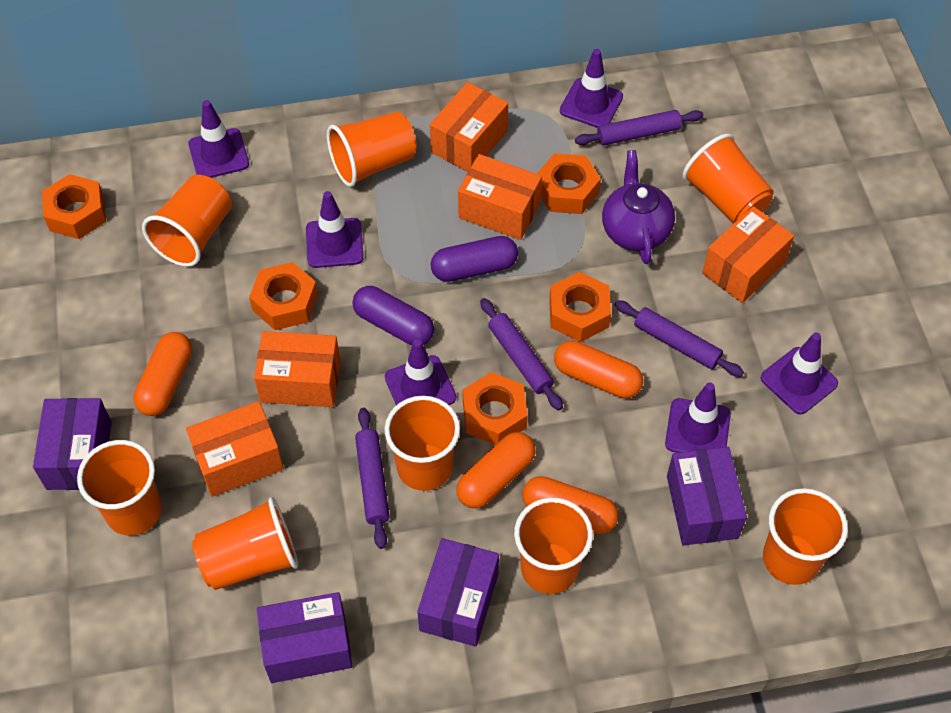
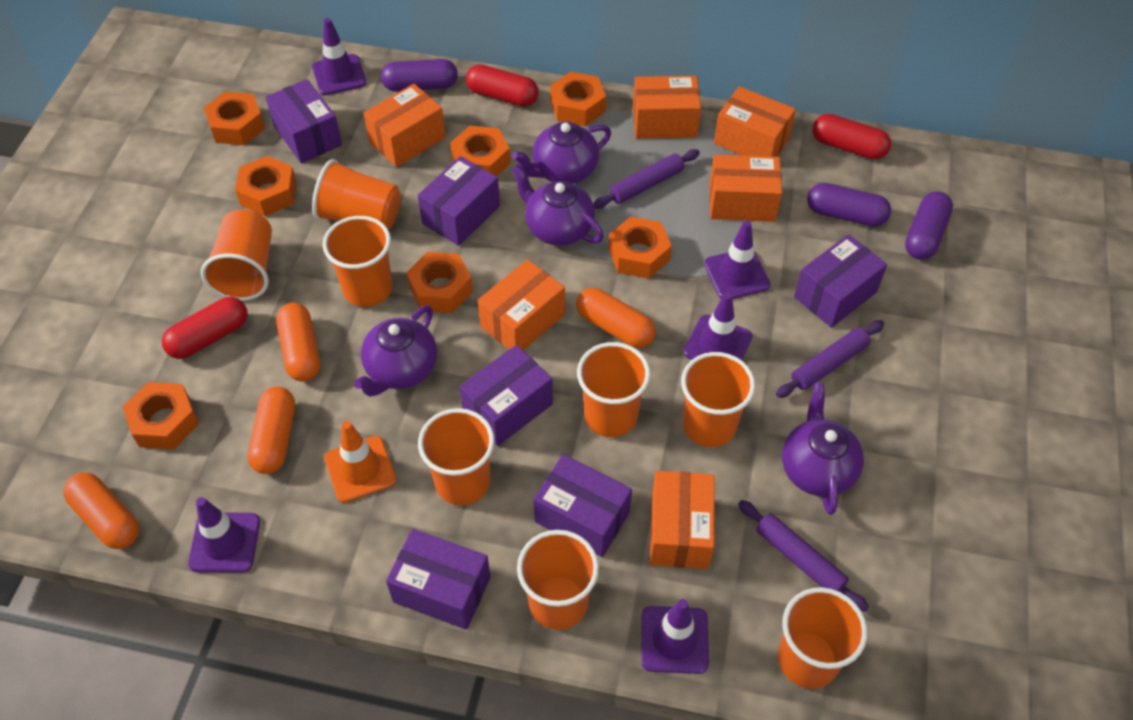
orange box: [186,401,284,497] [254,331,340,407] [430,82,508,172] [458,154,542,240] [702,206,794,303] = 5 -> [363,84,446,167] [478,259,565,350] [633,76,701,139] [650,471,715,569] [709,154,782,222] [714,86,796,157] = 6
orange nut: [42,174,106,239] [249,262,318,330] [463,372,528,445] [537,153,601,214] [549,272,611,342] = 5 -> [123,382,199,449] [204,92,265,145] [235,156,297,216] [406,252,473,313] [450,126,510,176] [550,72,606,126] [608,216,672,279] = 7
orange traffic cone: none = 0 -> [324,421,396,503] = 1
purple box: [33,398,112,490] [257,592,353,683] [417,538,499,647] [667,447,747,546] = 4 -> [266,79,342,163] [386,529,490,630] [418,156,500,246] [459,345,553,446] [534,454,632,557] [794,234,887,328] = 6
purple capsule: [352,286,434,345] [431,236,518,282] = 2 -> [381,59,458,92] [807,183,891,226] [905,191,953,260] = 3
purple rolling pin: [355,408,390,549] [480,298,563,410] [575,110,703,146] [615,300,744,377] = 4 -> [593,149,700,209] [738,500,869,612] [776,320,884,398] = 3
purple teapot: [602,150,675,264] = 1 -> [354,305,437,397] [512,122,611,184] [512,164,604,246] [782,382,864,515] = 4
purple traffic cone: [188,100,249,178] [306,191,364,268] [385,339,456,405] [560,49,623,128] [665,382,731,453] [761,332,838,414] = 6 -> [188,497,260,573] [312,18,366,95] [641,599,709,674] [684,292,753,360] [704,220,770,299] = 5
red capsule: none = 0 -> [162,297,248,359] [466,64,539,107] [812,114,891,159] = 3

